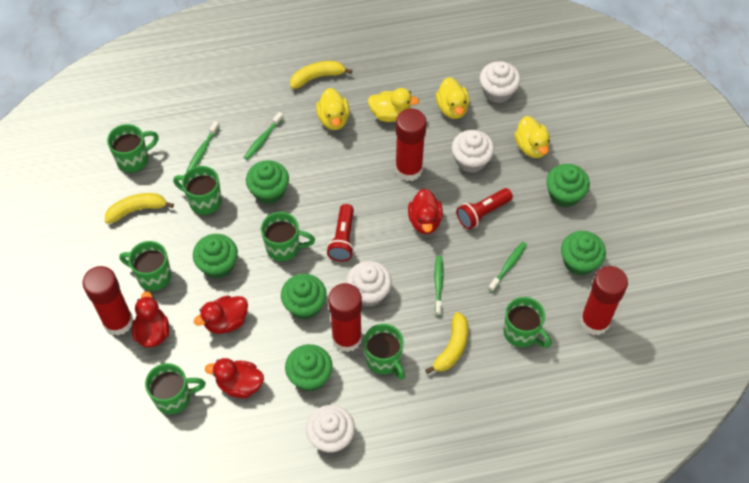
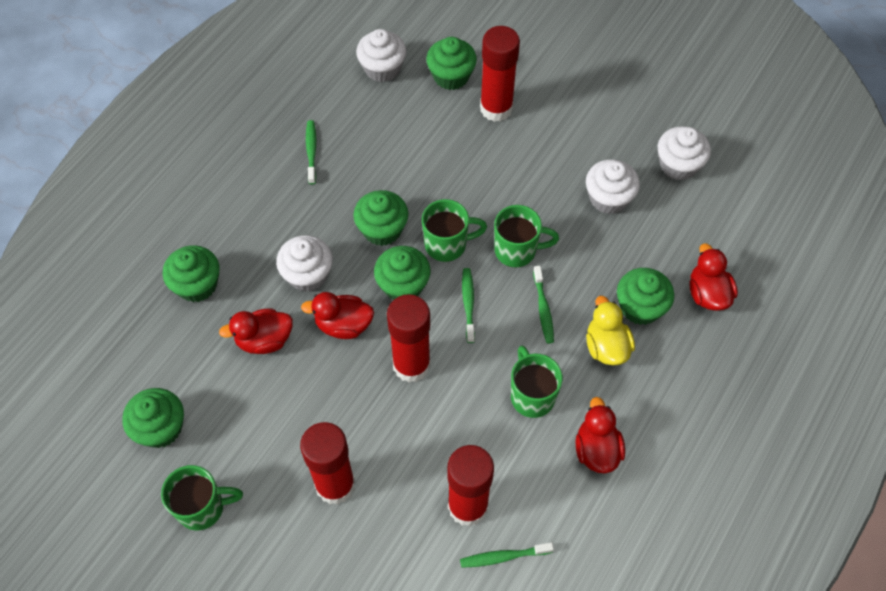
green mug: [107,124,159,173] [119,241,171,291] [145,363,206,414] [173,166,222,215] [261,212,315,261] [364,324,405,380] [503,297,552,348] = 7 -> [161,465,243,530] [422,199,487,262] [494,205,559,268] [511,346,563,418] = 4
red flashlight: [327,204,354,262] [456,188,513,229] = 2 -> none = 0
yellow banana: [105,193,174,224] [290,61,352,89] [425,312,468,374] = 3 -> none = 0
yellow duck: [316,88,349,130] [368,88,419,122] [436,77,469,119] [514,116,550,158] = 4 -> [586,296,635,365] = 1

